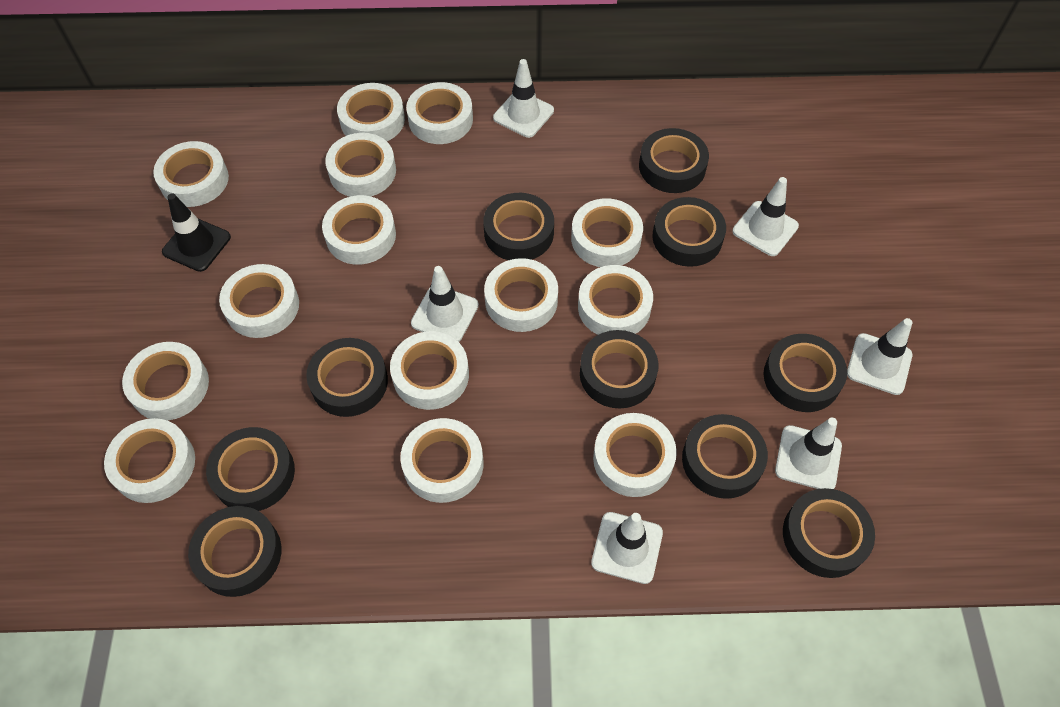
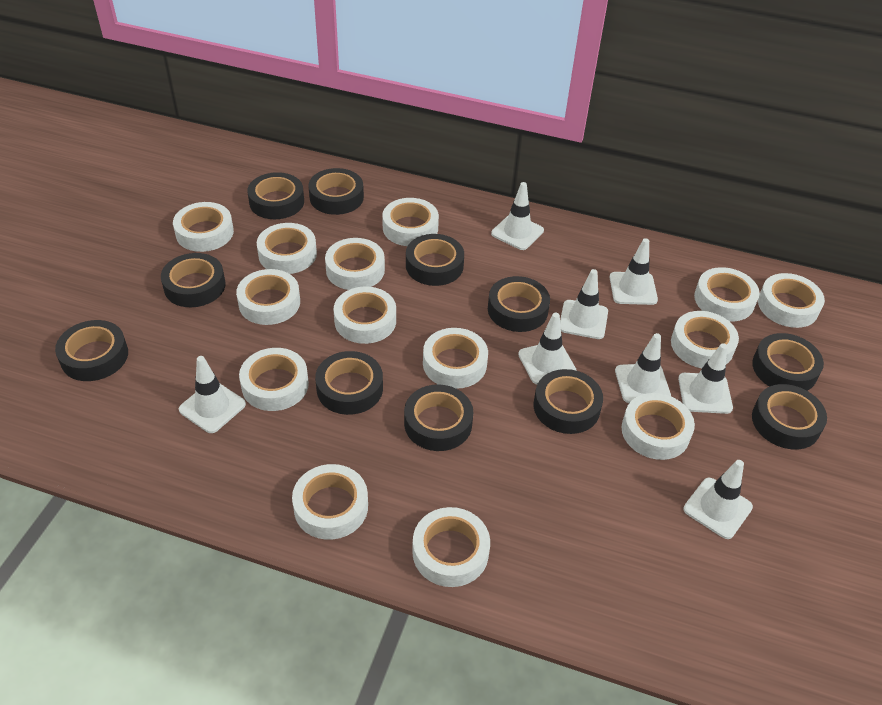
black tape: [188,506,281,597] [206,427,295,511] [306,338,388,417] [483,193,554,260] [580,330,658,409] [639,128,709,193] [652,197,726,267] [682,414,768,499] [764,334,847,412] [783,488,875,578] = 10 -> [55,320,128,381] [161,253,225,307] [247,172,304,219] [308,168,364,215] [315,351,383,415] [404,385,473,451] [406,234,464,286] [488,276,550,332] [534,369,603,434] [752,333,824,391] [752,384,827,450] = 11
black traffic cone: [162,193,231,272] = 1 -> none = 0
white traffic cone: [411,266,479,342] [493,59,554,138] [591,512,663,584] [732,177,799,256] [775,418,842,489] [847,318,912,395] = 6 -> [179,356,246,433] [491,182,544,250] [518,313,577,384] [560,269,608,339] [610,238,658,305] [615,333,671,403] [678,343,733,414] [683,460,753,539] = 8

